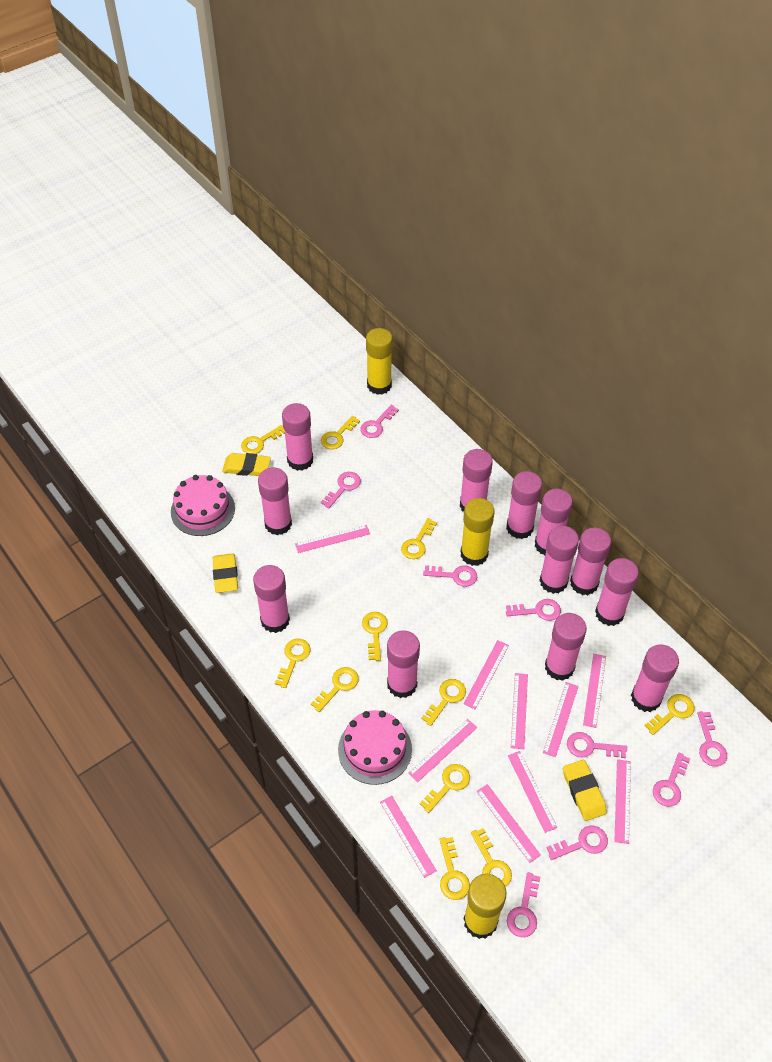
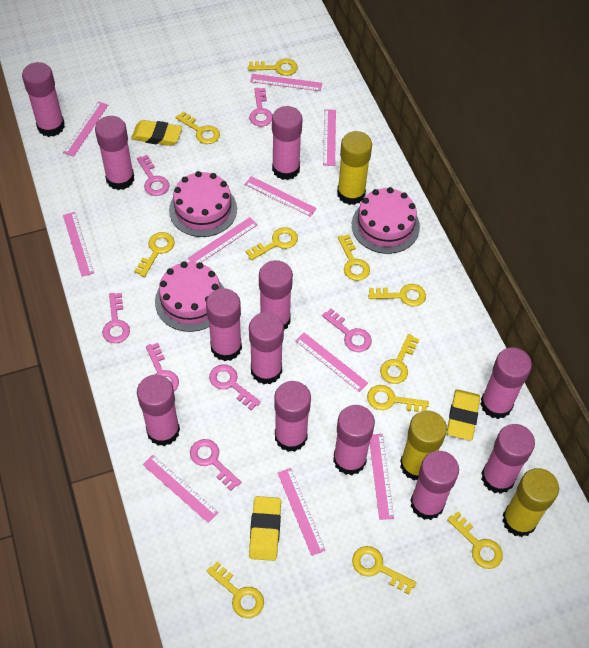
pink cake: [171,475,235,536] [338,710,412,785] = 2 -> [155,261,224,332] [169,171,237,237] [352,187,420,254] = 3
pink key: [321,472,361,509] [360,405,399,438] [423,565,477,587] [506,599,561,621] [507,872,540,937] [546,825,608,860] [567,732,627,758] [653,753,690,807] [697,711,727,766] = 9 -> [102,293,130,343] [137,155,169,196] [146,343,179,392] [190,439,241,491] [209,365,261,410] [249,88,273,127] [322,308,372,352] = 7

